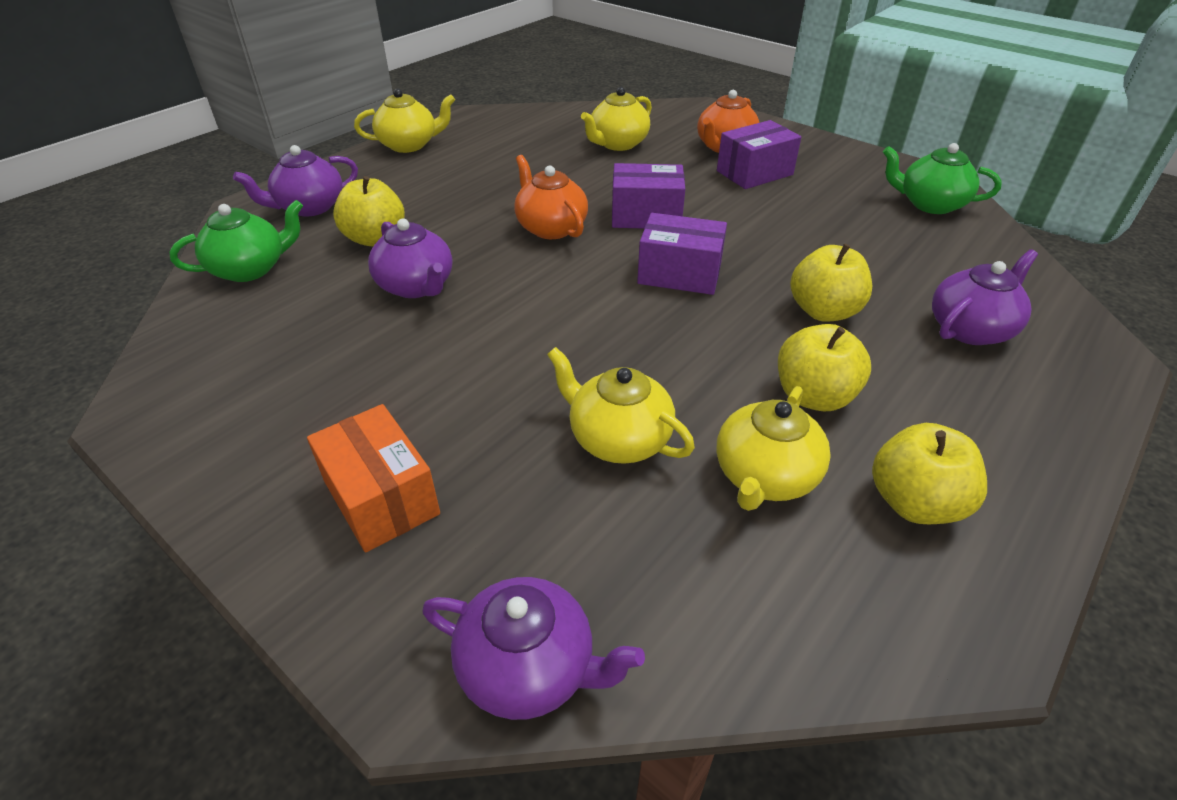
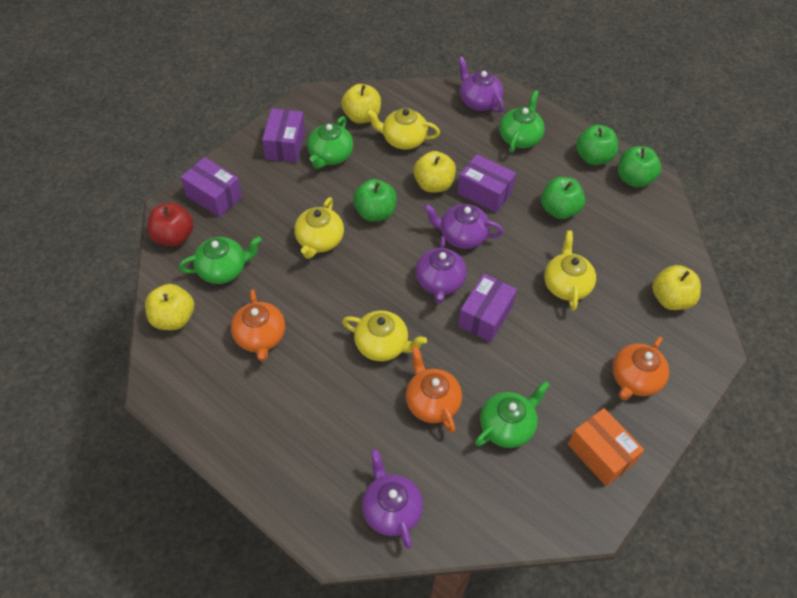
green apple: none = 0 -> [353,179,397,221] [541,177,585,219] [576,125,618,165] [618,146,661,188] = 4
green teapot: [169,200,303,282] [883,143,1002,214] = 2 -> [179,236,262,284] [307,116,353,169] [475,381,550,448] [499,90,545,152] = 4
orange teapot: [514,155,588,239] [697,90,759,153] = 2 -> [231,289,285,361] [406,346,462,433] [613,337,669,400] = 3
purple box: [612,163,685,229] [637,213,727,295] [717,120,801,189] = 3 -> [181,157,242,217] [262,108,305,163] [458,154,516,213] [458,273,517,343] = 4
red apple: none = 0 -> [147,203,194,246] = 1

